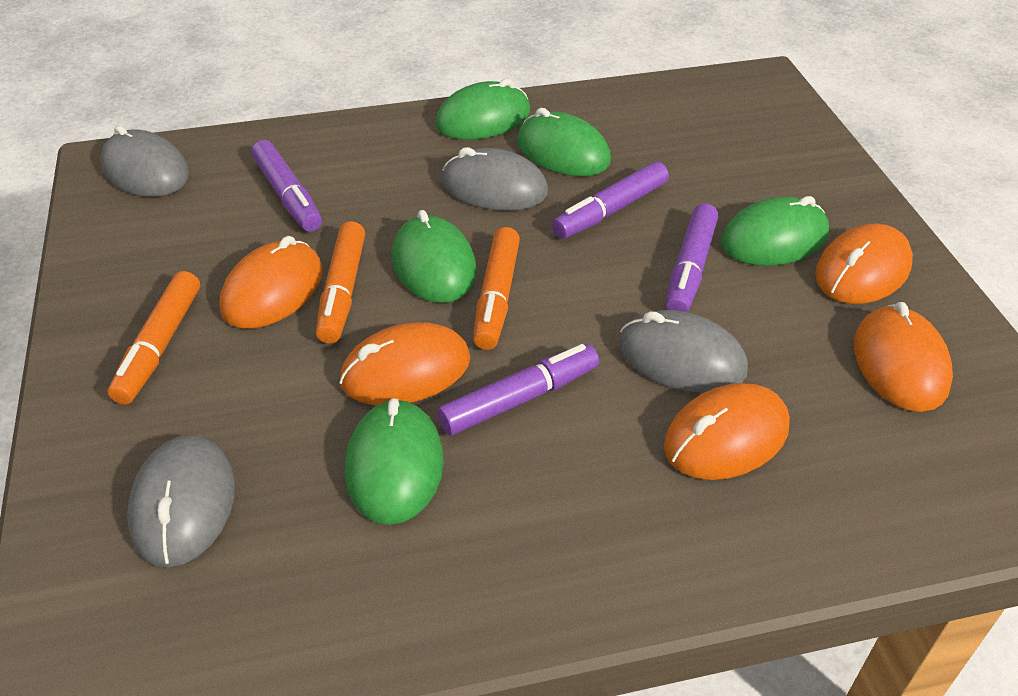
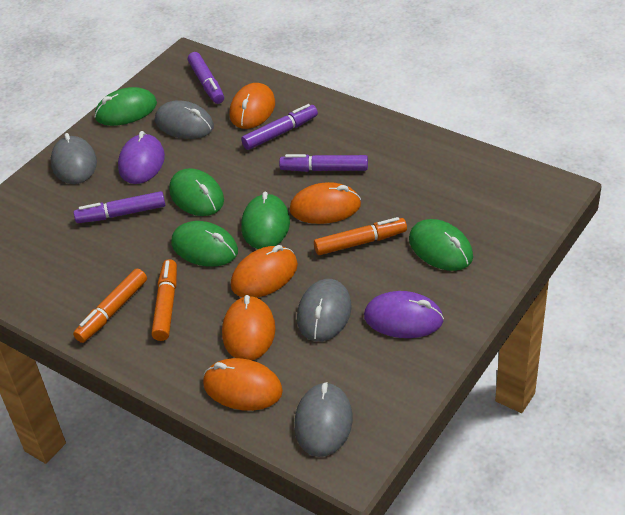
purple mouse: none = 0 -> [118,131,165,184] [364,291,444,338] = 2

